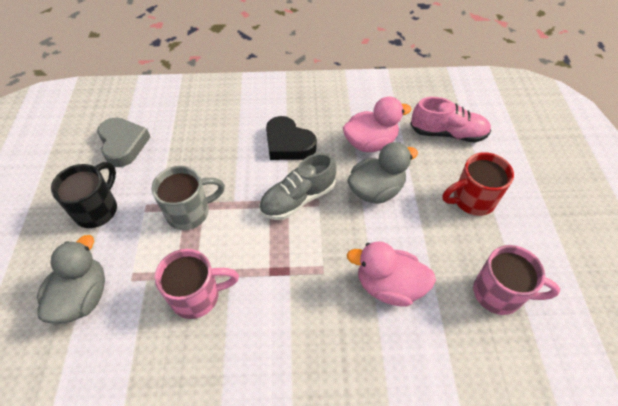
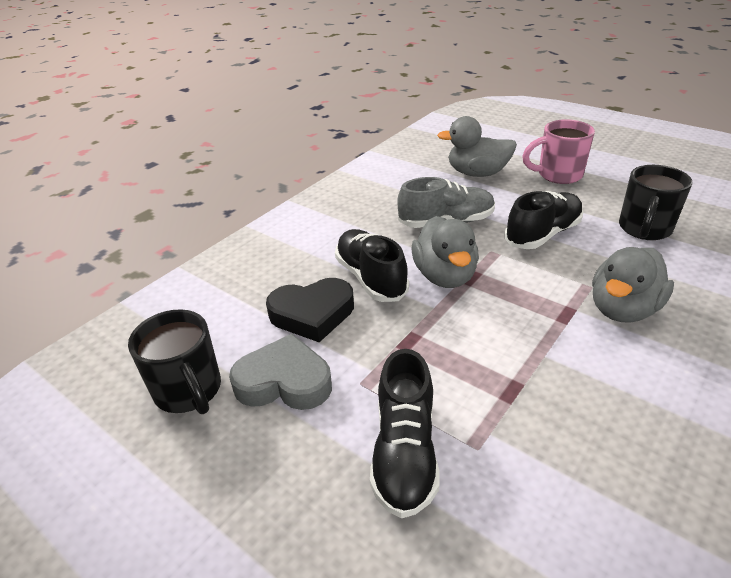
black mug: [51,162,117,228] = 1 -> [128,309,221,414] [619,165,693,240] = 2
black shoe: none = 0 -> [335,229,409,302] [370,349,439,518] [504,191,584,249] = 3
grey duck: [37,235,105,324] [348,142,418,204] = 2 -> [411,216,479,288] [437,116,517,177] [592,247,674,323] = 3
grey mug: [151,166,225,230] = 1 -> none = 0
pink duck: [343,97,411,152] [347,241,436,306] = 2 -> none = 0
pink mug: [155,249,239,319] [473,245,560,315] = 2 -> [522,119,595,184] = 1
pink shoe: [410,97,491,142] = 1 -> none = 0
red mug: [442,152,514,216] = 1 -> none = 0

